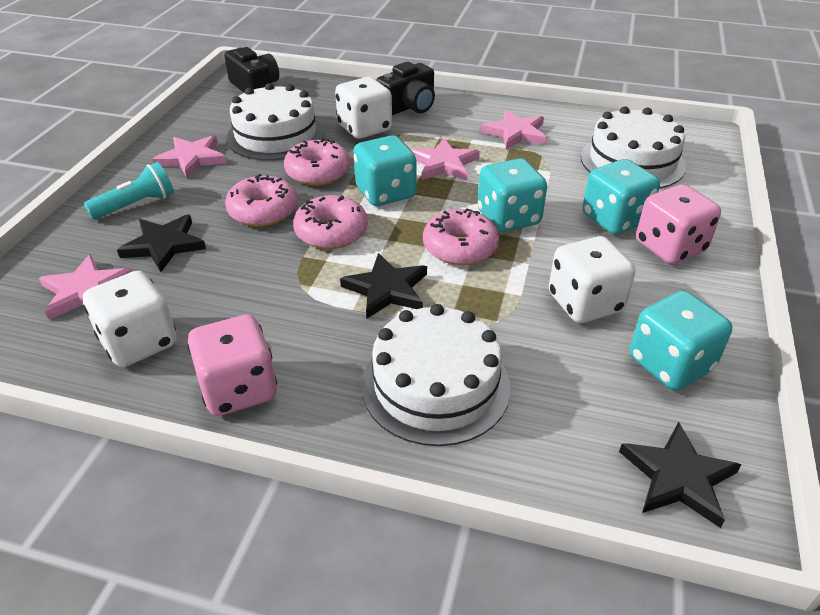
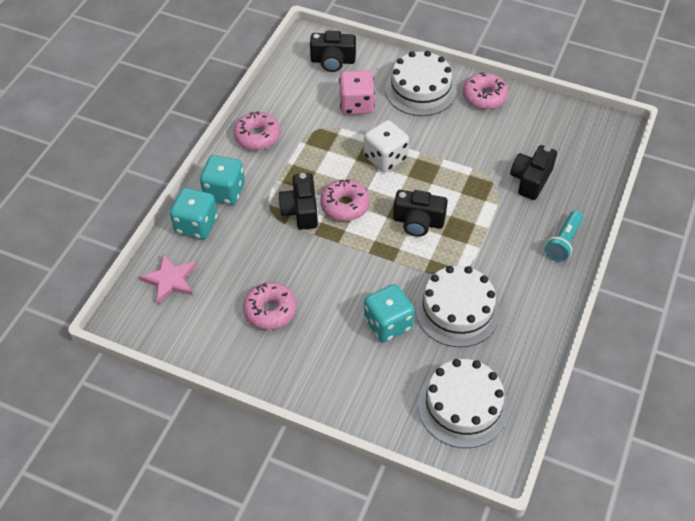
black camera: [224,47,279,93] [376,62,435,115] = 2 -> [278,173,318,230] [310,31,356,72] [393,190,448,237] [510,145,557,200] = 4
black star: [117,215,206,272] [340,253,427,319] [619,422,741,528] = 3 -> none = 0
pink dice: [187,314,277,416] [636,184,721,264] = 2 -> [339,70,375,115] = 1
pink star: [39,254,132,320] [152,135,227,178] [410,138,480,181] [481,110,547,150] = 4 -> [139,253,196,304] = 1
turquoise dice: [354,135,417,206] [477,158,547,232] [582,159,660,234] [630,291,732,390] = 4 -> [170,188,218,239] [200,155,245,205] [364,284,415,342] = 3
white dice: [83,271,177,367] [335,77,392,139] [549,236,635,323] = 3 -> [364,120,409,172] = 1

